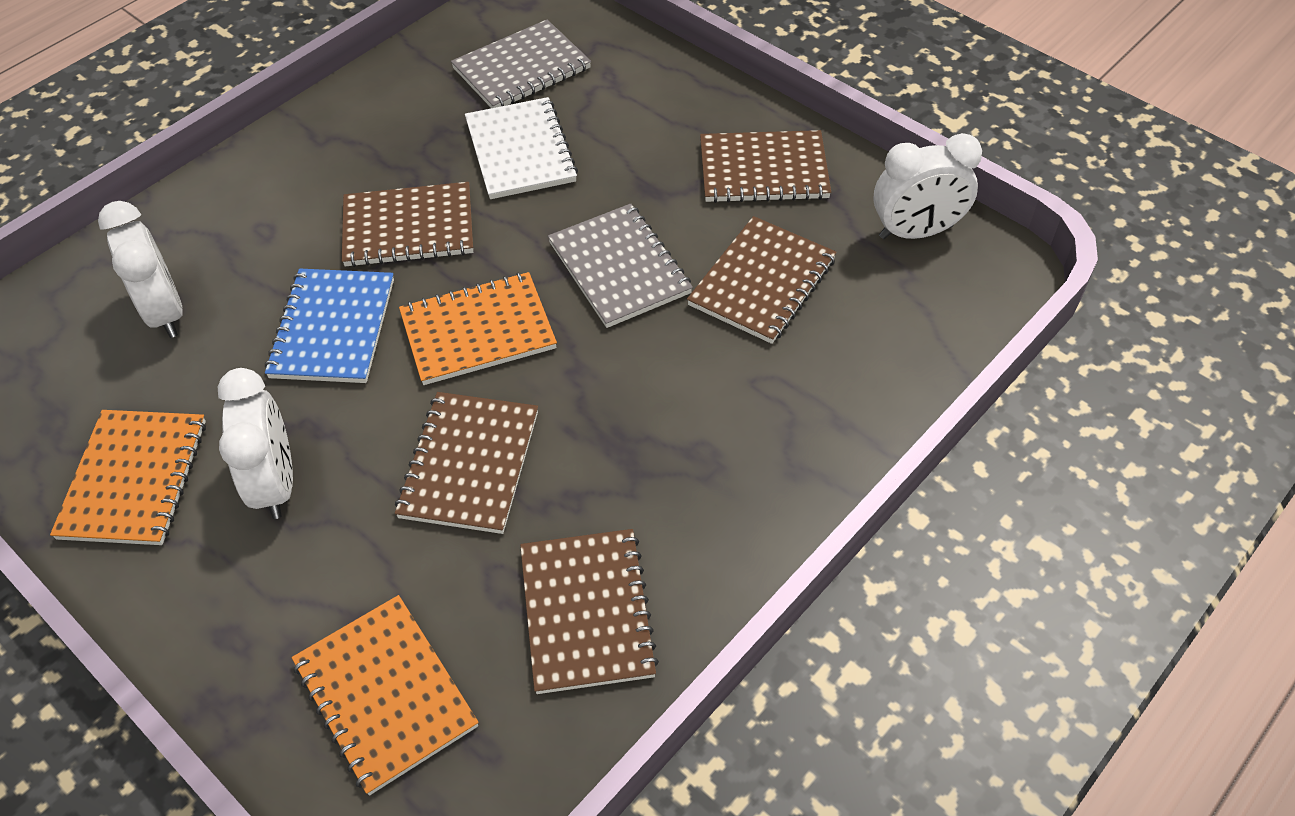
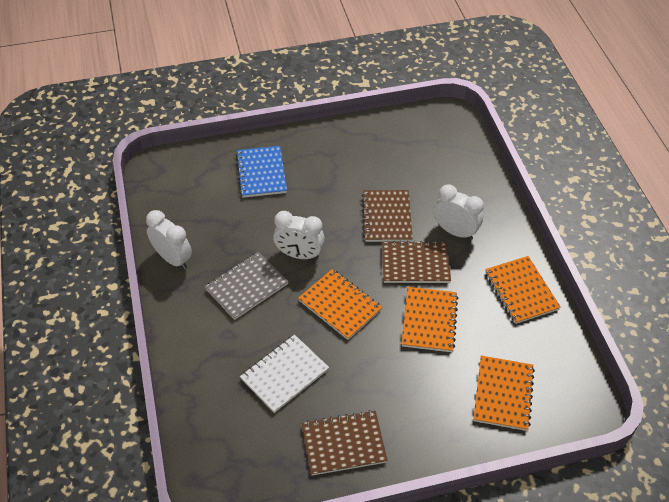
brown notebook: [342,182,473,267] [395,392,538,534] [520,529,659,694] [687,216,837,344] [700,130,831,203] = 5 -> [302,410,388,475] [362,190,413,242] [382,241,451,283] = 3
grey notebook: [451,20,591,108] [548,204,693,328] = 2 -> [205,252,288,320] = 1
orange notebook: [50,410,206,545] [292,595,479,796] [399,272,557,385] = 3 -> [298,269,382,340] [401,287,458,352] [473,355,535,431] [485,256,561,324] = 4

